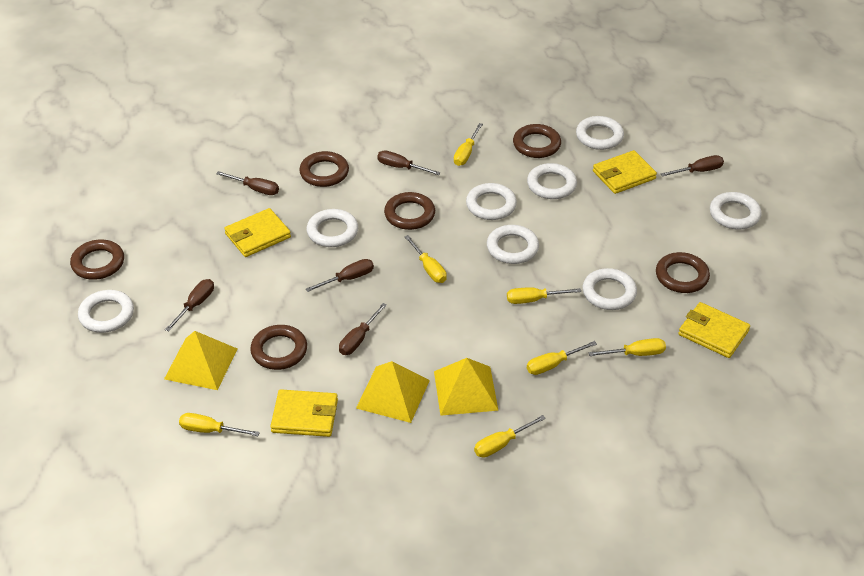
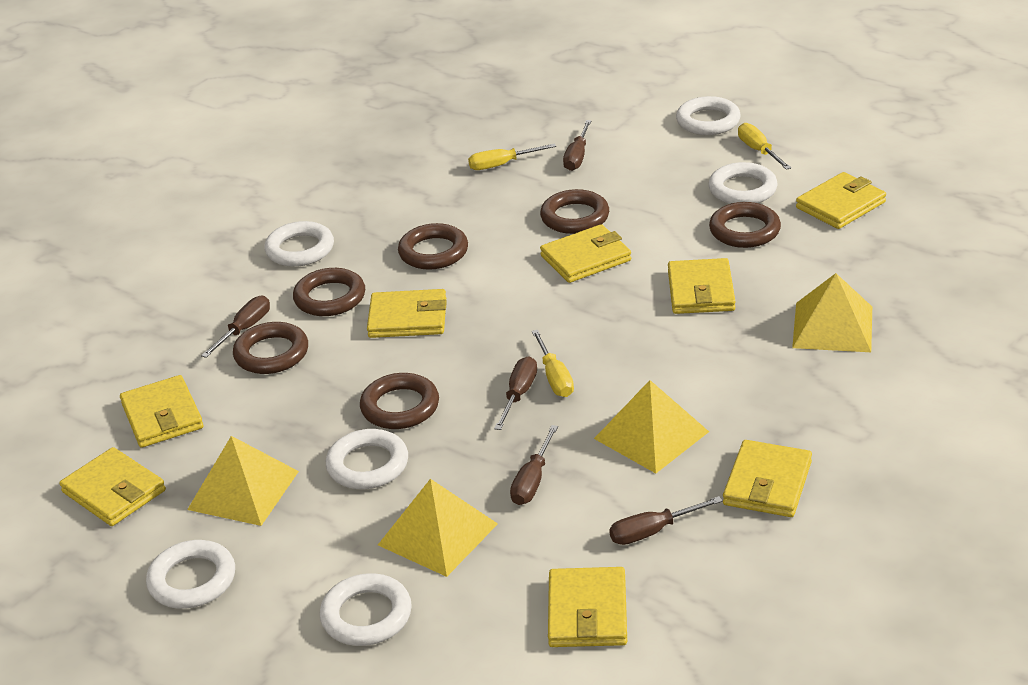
brown screwdriver: [165,279,214,332] [216,171,279,195] [306,259,374,292] [339,303,387,355] [377,150,441,175] [661,155,724,177] = 6 -> [201,296,270,358] [494,357,537,430] [510,425,558,505] [563,120,592,171] [609,496,723,545] = 5
white ring: [78,290,134,333] [307,209,358,247] [466,183,517,220] [487,225,539,264] [527,163,577,199] [576,116,624,150] [583,268,637,310] [710,192,761,229] = 8 -> [146,540,235,609] [265,221,334,267] [320,573,412,646] [326,429,408,489] [676,96,741,135] [709,162,778,204] = 6
yellow pyramid: [164,331,237,390] [356,361,430,423] [434,358,499,416] = 3 -> [187,436,299,526] [378,479,498,577] [594,380,709,473] [792,273,872,352] = 4
yellow screwdriver: [179,413,260,436] [405,235,447,283] [454,123,483,166] [474,415,546,458] [507,287,581,304] [527,341,597,375] [589,338,666,356] = 7 -> [468,143,556,170] [532,330,574,397] [738,123,791,170] = 3
yellow wallet: [224,208,291,257] [270,389,338,437] [593,150,657,194] [678,302,750,358] = 4 -> [59,447,166,526] [120,375,203,448] [367,289,447,338] [540,224,631,283] [548,567,627,647] [668,258,736,314] [723,440,812,517] [796,172,886,229] = 8

